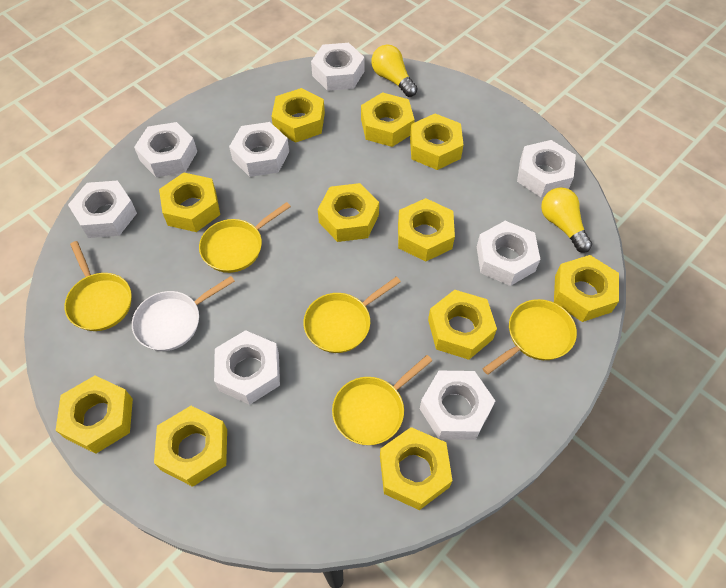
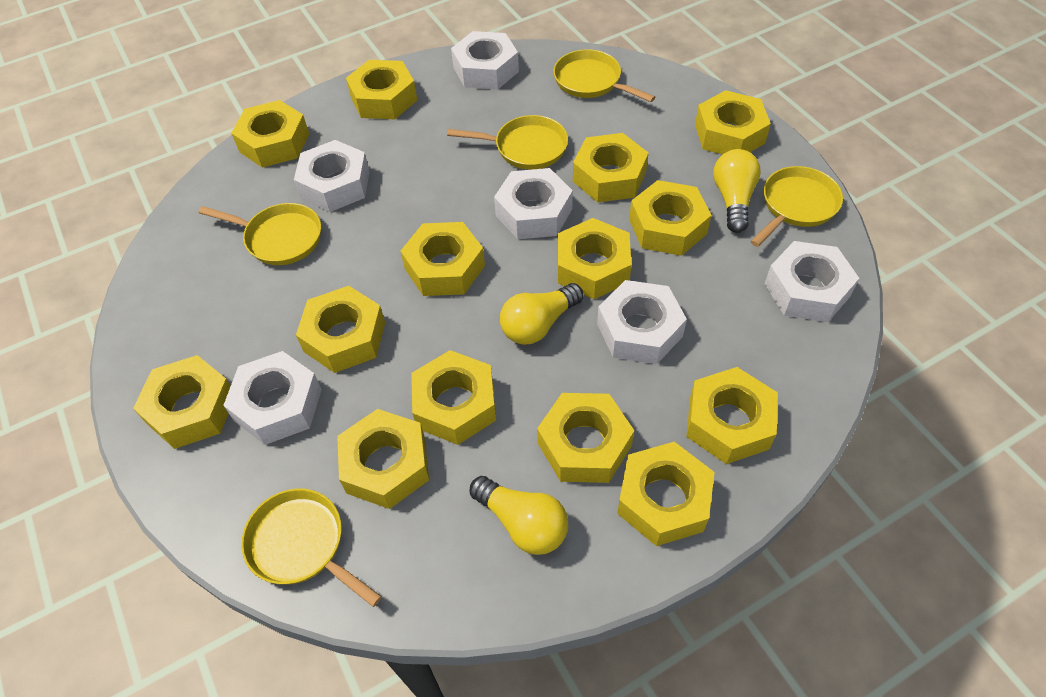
white nut: [68,181,137,238] [134,122,197,177] [214,330,280,405] [229,122,289,177] [311,43,364,91] [420,371,495,440] [477,221,540,286] [517,140,576,197] = 8 -> [223,351,322,445] [294,140,370,212] [451,31,519,90] [494,168,573,239] [597,280,687,364] [765,241,859,322] = 6
white pan: [132,276,235,351] = 1 -> none = 0
yellow light bulb: [371,44,418,97] [541,187,592,253] = 2 -> [469,476,568,555] [500,283,583,345] [713,149,761,233] = 3
yellow nut: [55,376,133,454] [154,406,227,487] [159,173,220,232] [271,88,325,142] [318,183,379,242] [361,92,415,147] [380,427,453,510] [398,198,455,262] [410,113,463,170] [428,290,497,360] [554,255,619,322] = 11 -> [133,355,231,449] [231,100,309,168] [296,286,385,373] [337,409,429,509] [346,60,417,119] [400,222,485,296] [411,350,496,445] [537,393,634,483] [558,218,632,299] [573,133,649,203] [617,442,715,546] [629,180,711,256] [686,367,778,464] [695,90,771,155] = 14

